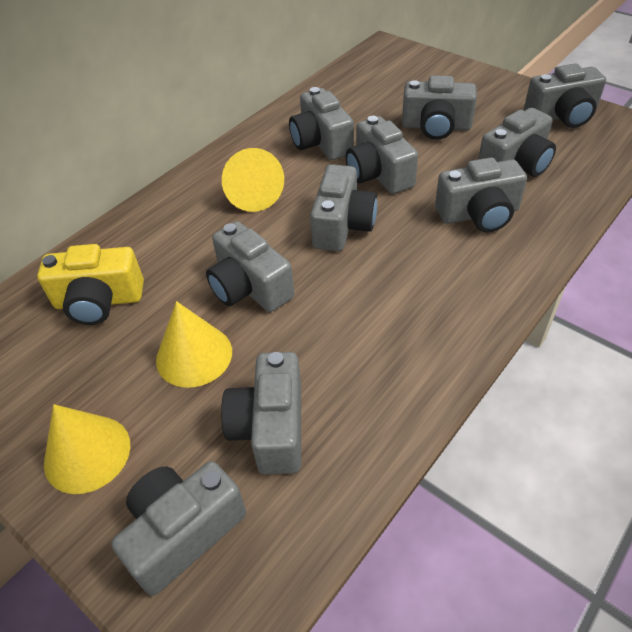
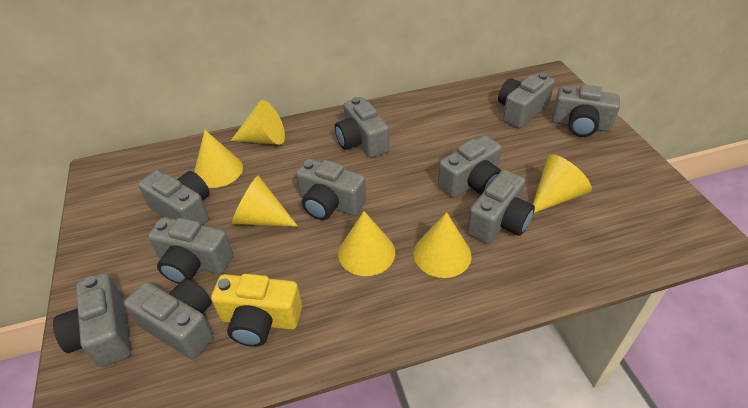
yellow cone: [44,404,131,494] [156,301,232,388] [222,148,284,212] = 3 -> [194,130,243,188] [231,100,285,145] [232,175,298,227] [338,211,395,276] [413,212,472,278] [533,154,592,213] = 6

